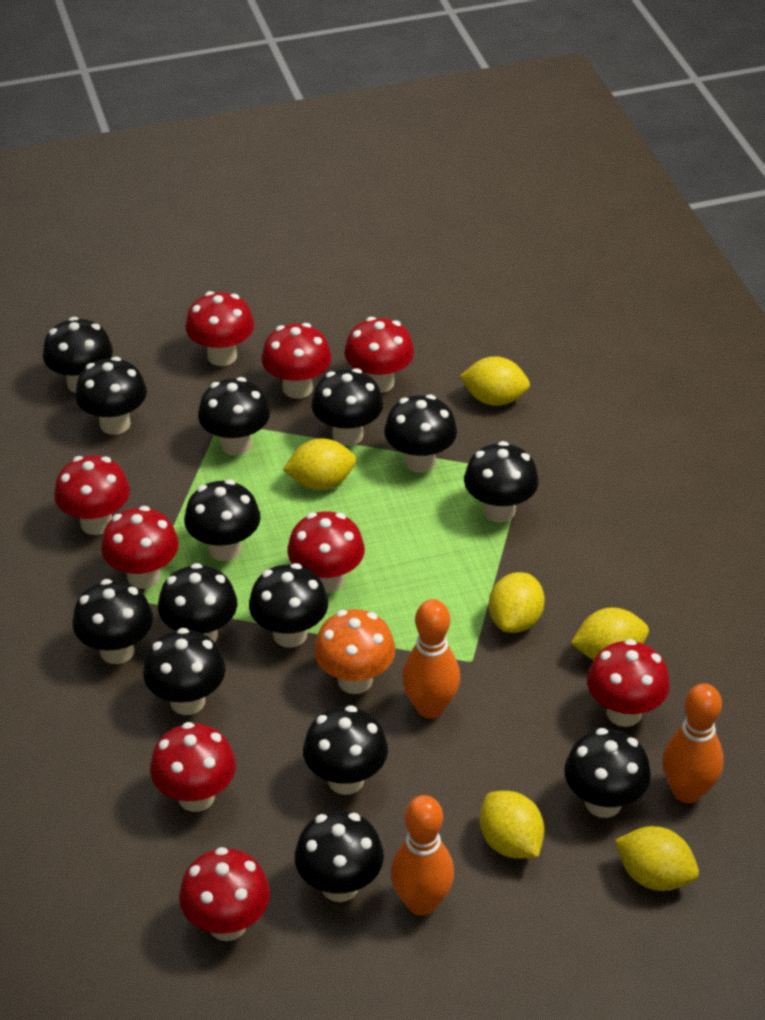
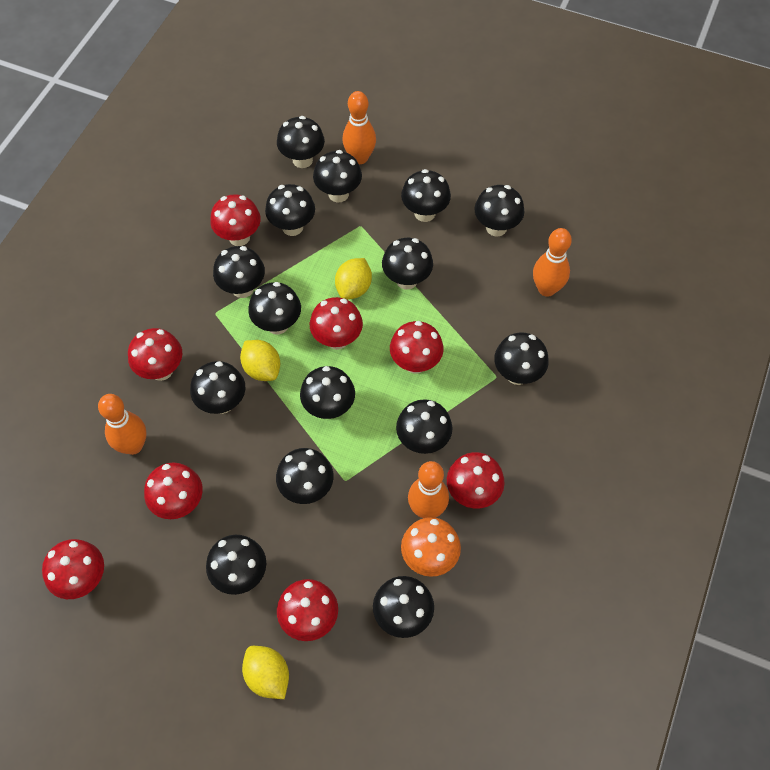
black mushroom: [43,317,113,393] [72,579,153,664] [75,357,147,435] [143,628,225,715] [158,563,237,642] [184,479,261,561] [198,377,270,455] [249,563,328,648] [295,811,384,902] [303,705,388,795] [311,368,383,446] [384,394,457,473] [464,441,539,523] [564,728,651,818] = 14 -> [190,361,246,414] [206,535,266,595] [213,246,265,298] [248,282,301,335] [265,184,315,236] [276,448,334,504] [277,116,325,168] [300,366,355,419] [313,150,362,202] [373,576,434,638] [382,238,433,290] [396,399,453,454] [401,169,451,222] [475,185,524,237] [494,332,549,385] = 15
orange bowling pin: [391,795,454,916] [402,599,460,719] [662,683,724,803] = 3 -> [98,394,146,455] [342,91,376,164] [408,461,449,518] [533,228,572,297] = 4
red mushroom: [54,455,130,535] [101,506,179,589] [150,722,236,812] [179,847,270,941] [185,291,254,366] [262,323,331,399] [287,511,365,593] [344,317,414,393] [587,639,670,727] = 9 -> [42,539,104,599] [128,328,182,381] [144,462,203,519] [210,194,261,246] [277,579,338,641] [310,297,363,350] [390,321,444,374] [447,452,504,508] = 8
yellow lemon: [283,438,356,490] [459,356,530,406] [480,791,544,859] [489,572,545,633] [571,607,649,660] [615,826,699,891] = 6 -> [240,340,280,381] [242,646,289,699] [335,258,372,299] = 3

